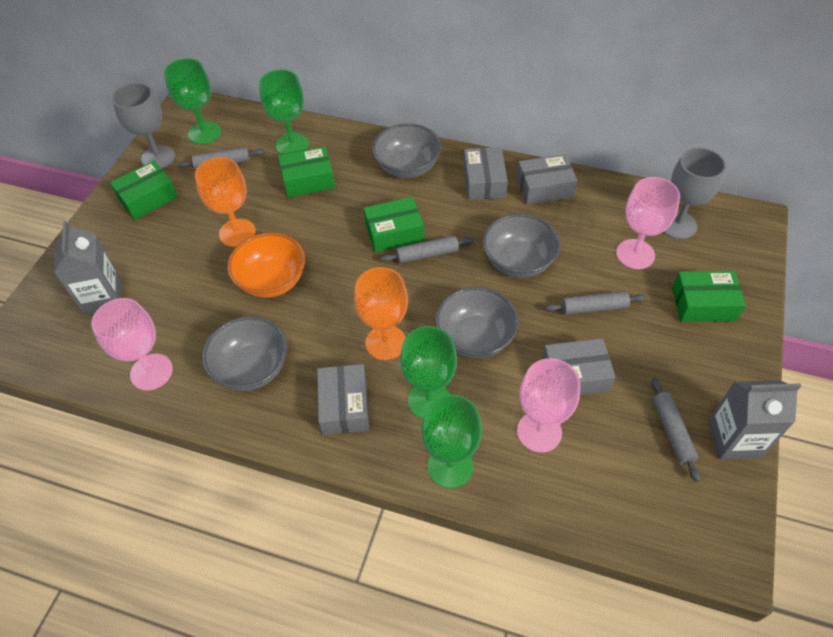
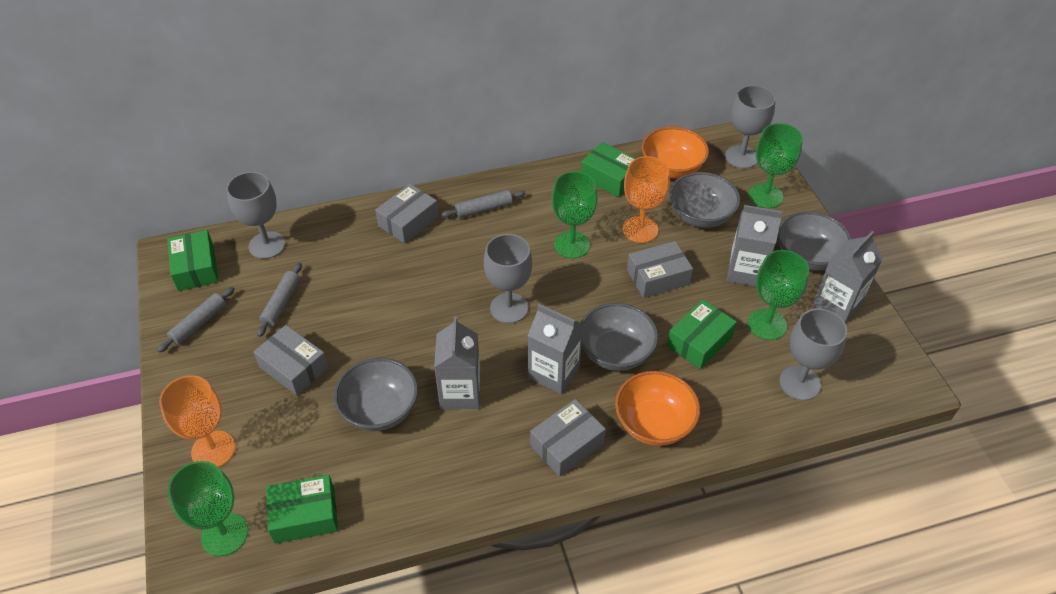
grey carton: [54,221,122,315] [708,380,801,460] = 2 -> [434,317,481,409] [528,304,583,394] [727,205,783,286] [813,231,883,323] = 4
grey goblet: [112,83,175,168] [664,148,726,239] = 2 -> [227,172,285,259] [484,234,532,323] [725,85,775,169] [779,309,847,400] = 4
grey rolling pin: [177,147,264,170] [380,236,474,264] [545,291,646,315] [651,378,700,482] = 4 -> [157,287,235,353] [257,263,302,337] [441,190,526,218] = 3
orange bowl: [227,232,305,298] = 1 -> [615,371,700,446] [642,126,709,179] = 2
pink goblet: [91,298,173,390] [517,358,580,453] [616,177,680,269] = 3 -> none = 0

